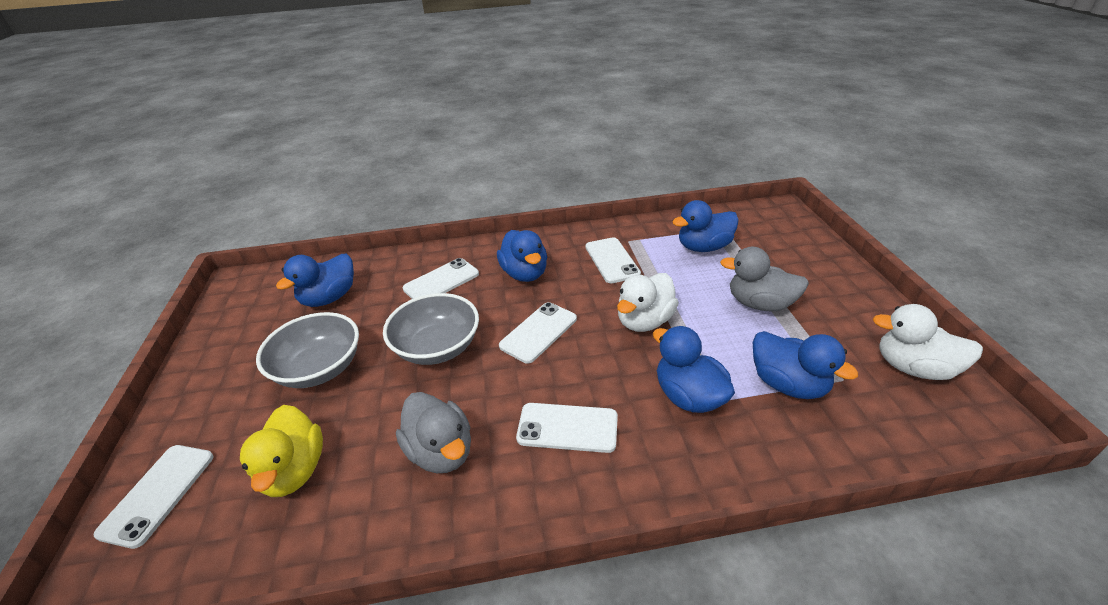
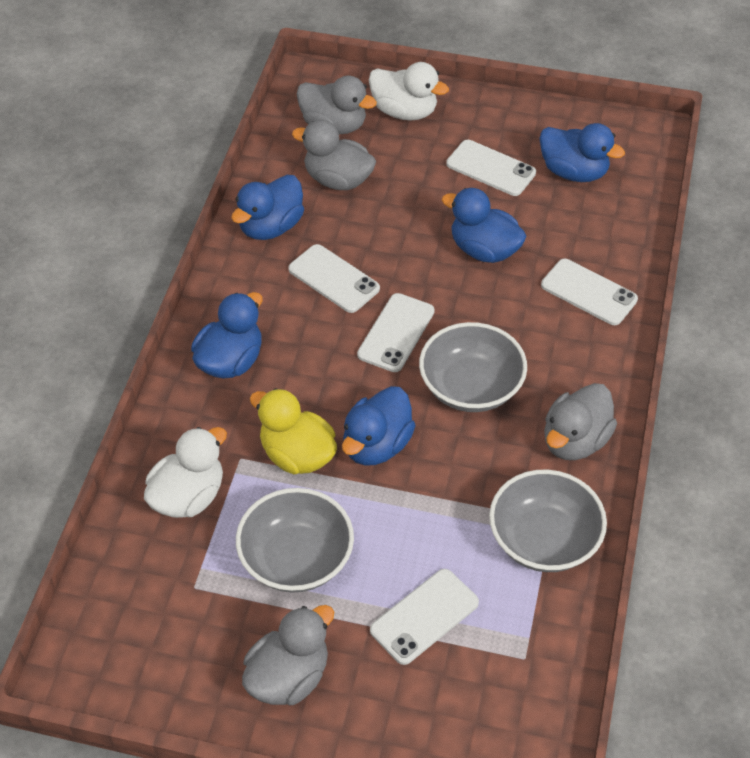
grey bowl: [256,312,359,388] [383,293,479,365] = 2 -> [236,488,354,593] [419,322,527,412] [489,470,607,572] = 3
grey duck: [396,392,471,473] [720,247,809,312] = 2 -> [242,605,334,705] [292,120,376,190] [297,76,377,134] [544,383,617,460] = 4

